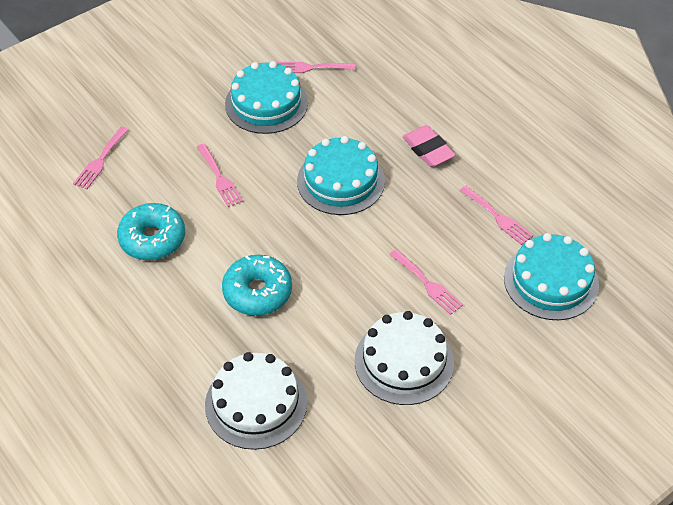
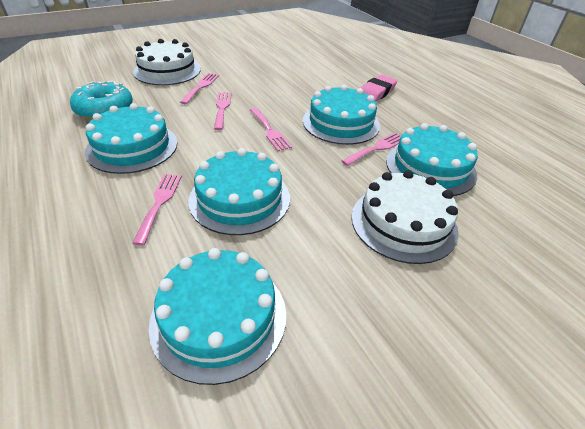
turquoise cake: [225,61,308,134] [297,136,385,215] [504,233,599,320] = 3 -> [85,103,177,174] [149,248,286,385] [189,148,290,235] [303,85,380,145] [386,123,478,196] = 5
turquoise donut: [117,203,185,260] [222,255,292,316] = 2 -> [70,81,133,120] = 1

